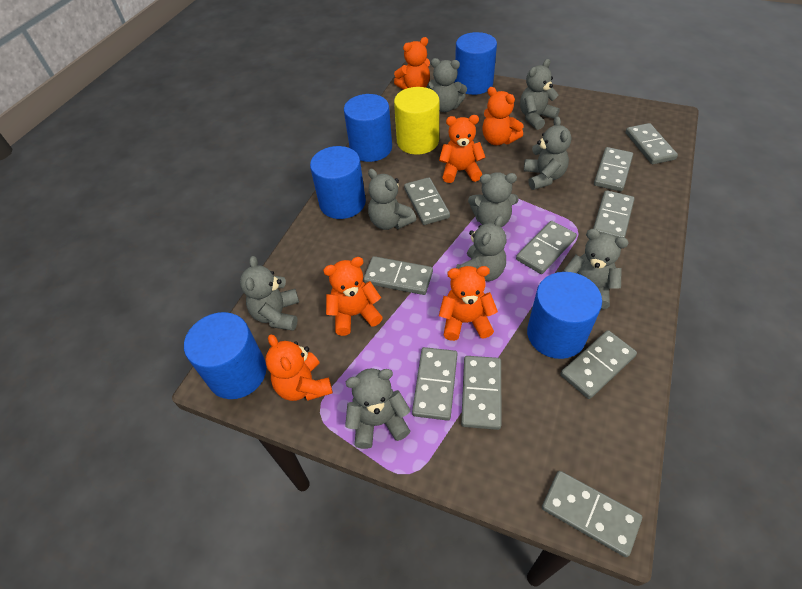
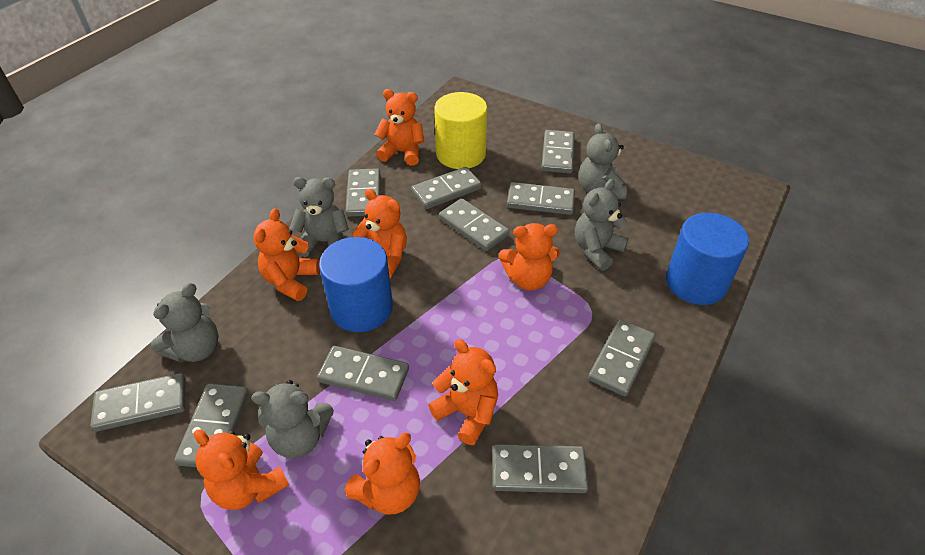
blue cylinder: [184,312,267,399] [310,146,366,219] [344,94,392,162] [455,32,497,95] [527,272,602,359] = 5 -> [319,237,393,332] [666,213,749,305] = 2
grey teddy bear: [240,256,299,331] [345,368,411,449] [368,169,416,230] [427,58,467,112] [456,216,506,281] [468,172,519,227] [520,59,560,130] [524,116,571,190] [564,229,629,310] = 9 -> [151,283,219,363] [251,380,334,458] [290,177,349,257] [575,179,629,271] [579,123,627,199] = 5
orange teddy bear: [265,334,333,401] [323,257,383,336] [394,37,430,90] [439,115,486,183] [439,266,498,341] [482,87,523,145] = 6 -> [194,430,289,510] [254,208,320,301] [345,433,420,515] [352,189,407,279] [374,89,424,166] [428,339,498,445] [499,223,560,291] = 7

